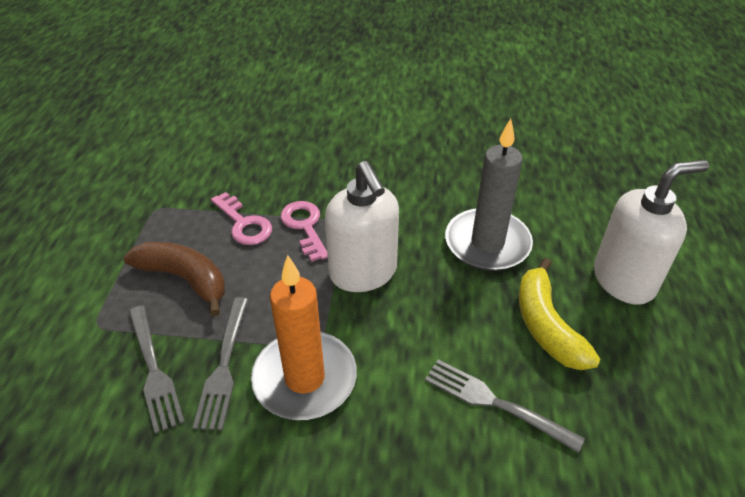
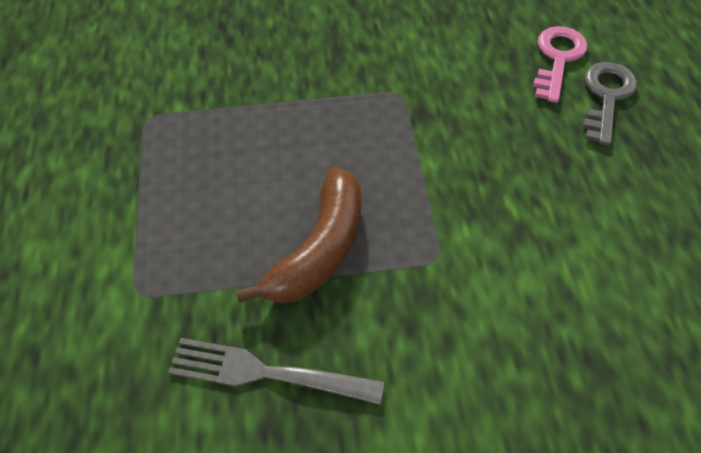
grey candle: [445,119,533,271] = 1 -> none = 0
grey fork: [129,306,185,434] [193,297,248,431] [425,359,585,453] = 3 -> [168,338,384,405] = 1
grey key: none = 0 -> [583,62,637,146] = 1
orange candle: [251,255,357,420] = 1 -> none = 0
pink key: [211,192,272,245] [281,201,328,262] = 2 -> [533,26,588,103] = 1
white soap dispenser: [325,161,399,292] [594,160,709,305] = 2 -> none = 0
yellow banana: [519,258,600,370] = 1 -> none = 0

